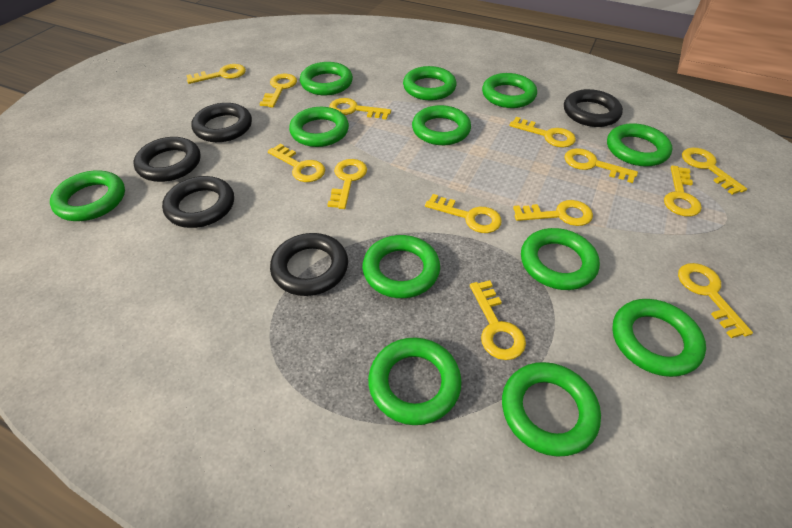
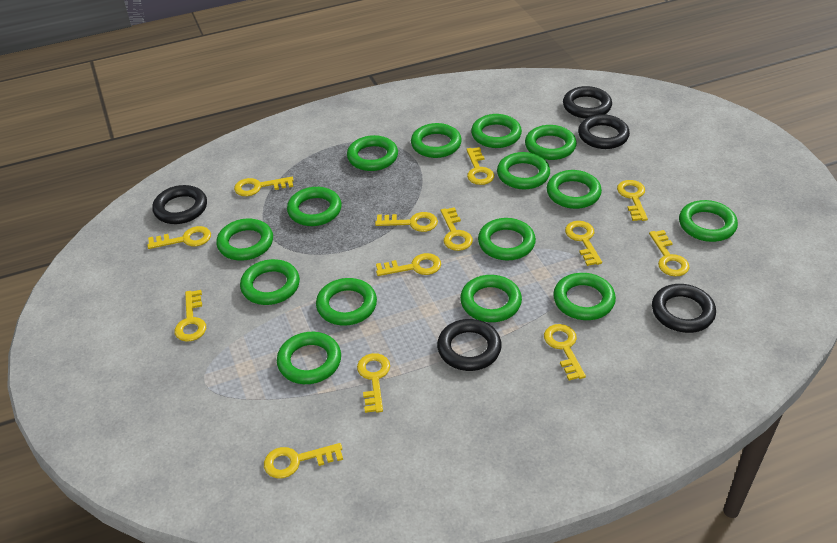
green ring: [50,170,125,221] [289,107,349,147] [300,62,353,95] [362,235,440,298] [368,337,462,425] [403,66,456,100] [412,105,471,145] [482,73,537,108] [502,362,601,457] [521,228,600,290] [607,123,672,167] [612,299,706,377] = 12 -> [216,219,273,260] [240,259,300,305] [277,332,341,384] [287,187,342,226] [316,278,377,326] [347,135,398,171] [411,123,462,158] [460,275,522,322] [471,114,522,148] [478,218,536,260] [497,152,550,189] [525,125,577,160] [547,170,602,209] [553,273,616,320] [679,200,738,242] = 15

